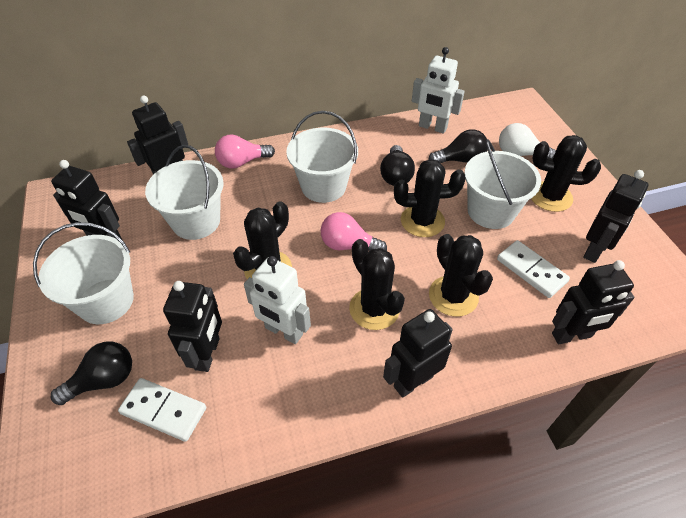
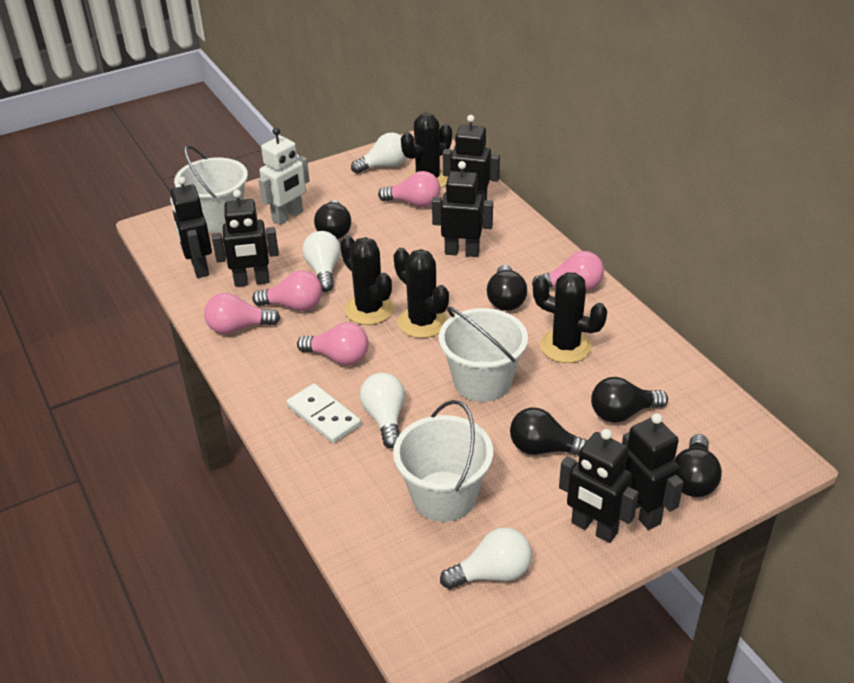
black cactus: [233,201,292,279] [349,239,405,330] [394,159,466,237] [429,234,493,317] [531,135,601,212] = 5 -> [340,236,394,325] [394,248,449,338] [401,113,452,188] [533,273,607,363] = 4
black light bulb: [51,342,132,405] [380,145,415,186] [429,129,487,163] = 3 -> [314,200,351,239] [487,265,527,311] [510,408,588,456] [591,377,668,423] [674,434,722,497] = 5
pink light bulb: [215,135,275,169] [321,212,387,251] = 2 -> [204,293,280,334] [252,270,322,311] [297,322,369,365] [378,171,440,207] [532,251,604,291] = 5
white bucket: [33,222,134,324] [145,145,224,240] [286,111,358,203] [464,139,541,229] = 4 -> [174,145,248,232] [393,400,493,522] [439,307,528,402] = 3
white domino: [118,378,206,442] [497,240,570,298] = 2 -> [287,384,361,443] = 1
white light bulb: [499,123,556,158] = 1 -> [302,231,341,292] [351,132,407,174] [360,373,405,449] [440,527,532,589] = 4
white robot: [244,256,311,344] [412,47,465,134] = 2 -> [258,128,310,225] = 1

